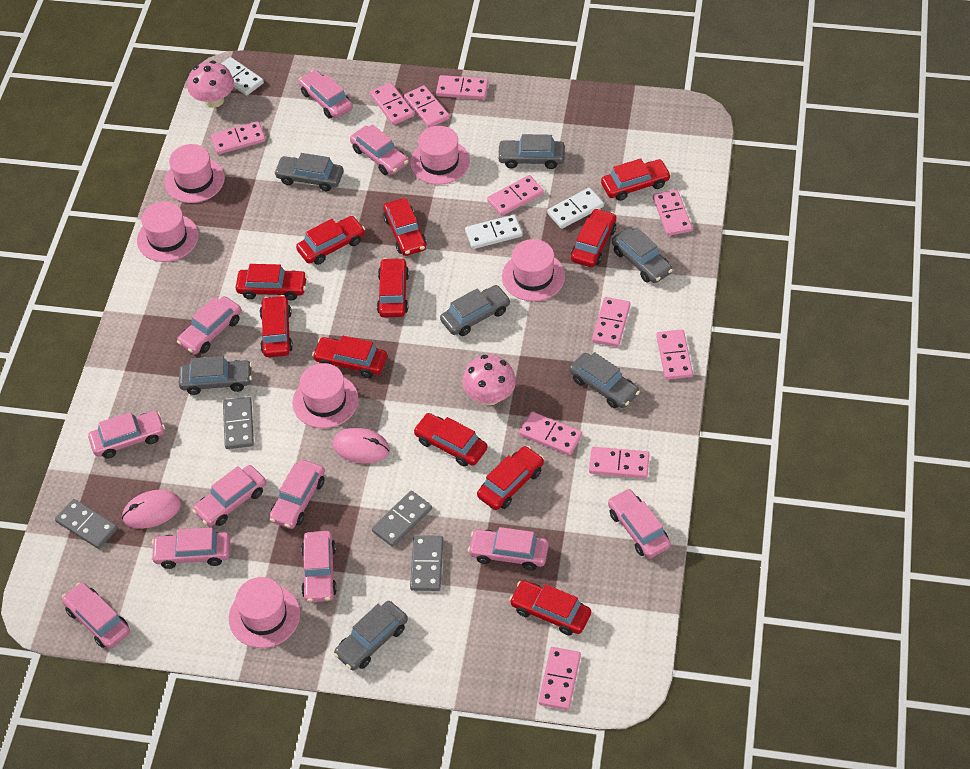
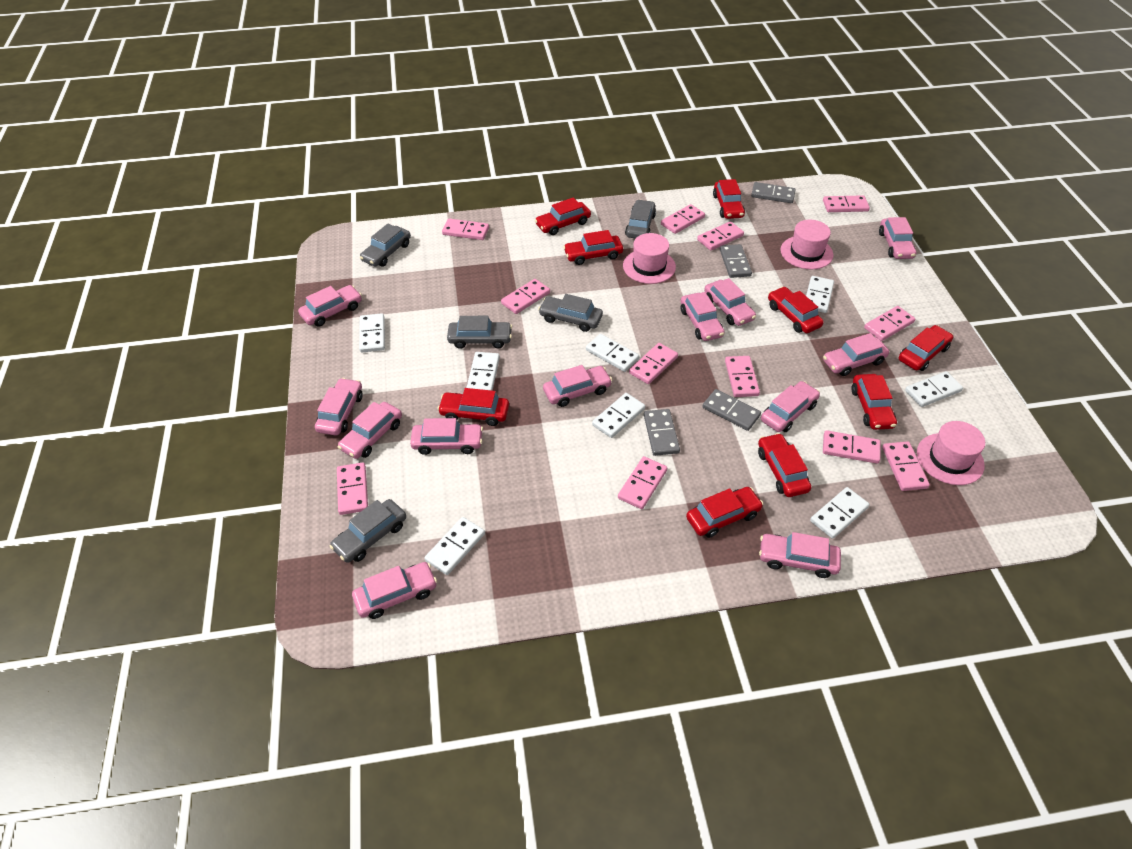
grey car: [179,356,252,395] [274,153,343,191] [334,601,408,671] [440,285,511,336] [497,134,565,169] [569,352,640,408] [612,228,673,283] = 7 -> [329,499,406,563] [360,223,411,267] [447,316,512,349] [538,294,603,332] [625,200,656,239] = 5
pink car: [62,582,130,649] [88,411,165,458] [151,528,230,569] [177,296,242,354] [192,465,266,527] [269,460,325,529] [299,70,353,119] [301,531,337,603] [350,124,408,175] [468,527,549,570] [608,489,671,559] = 11 -> [298,285,362,327] [315,378,363,436] [338,402,402,459] [352,562,437,619] [410,418,483,455] [543,365,612,407] [681,292,725,341] [704,278,756,326] [759,532,841,578] [761,381,820,432] [823,333,889,376] [879,217,916,259] = 12
pink domino: [211,121,266,155] [370,82,414,125] [404,85,450,128] [436,75,489,100] [487,175,544,216] [519,412,582,456] [538,647,581,710] [589,447,650,478] [592,297,631,347] [653,189,692,236] [656,329,693,380] = 11 -> [337,462,368,515] [442,218,489,240] [501,279,550,314] [618,456,667,509] [629,343,678,384] [661,204,705,234] [697,221,744,250] [725,356,760,397] [823,195,870,212] [823,430,880,464] [864,306,915,341] [882,441,930,491] = 12
pink hat: [137,201,198,262] [165,144,225,203] [229,577,300,648] [292,363,359,428] [410,126,470,185] [502,239,565,301] = 6 -> [623,233,676,284] [780,220,833,269] [917,421,985,485] = 3
pink mouse: [122,490,181,529] [333,428,390,464] = 2 -> none = 0
pink mushroom: [187,60,234,108] [462,355,516,405] = 2 -> none = 0
red car: [235,264,307,300] [260,295,293,357] [296,216,365,265] [312,336,387,378] [377,257,409,317] [383,198,427,256] [413,413,487,467] [477,446,544,510] [509,580,591,635] [571,208,616,267] [601,158,671,201] = 11 -> [437,388,509,426] [535,198,591,235] [563,230,623,265] [686,487,763,538] [713,179,745,219] [758,433,811,497] [768,286,824,333] [851,374,897,430] [899,325,953,371] = 9
white domino: [221,57,264,96] [465,215,523,249] [547,188,604,229] = 3 -> [359,313,385,352] [425,517,485,575] [466,352,500,391] [586,334,639,372] [592,393,645,438] [806,276,834,313] [810,487,869,539] [905,371,963,407] = 8

